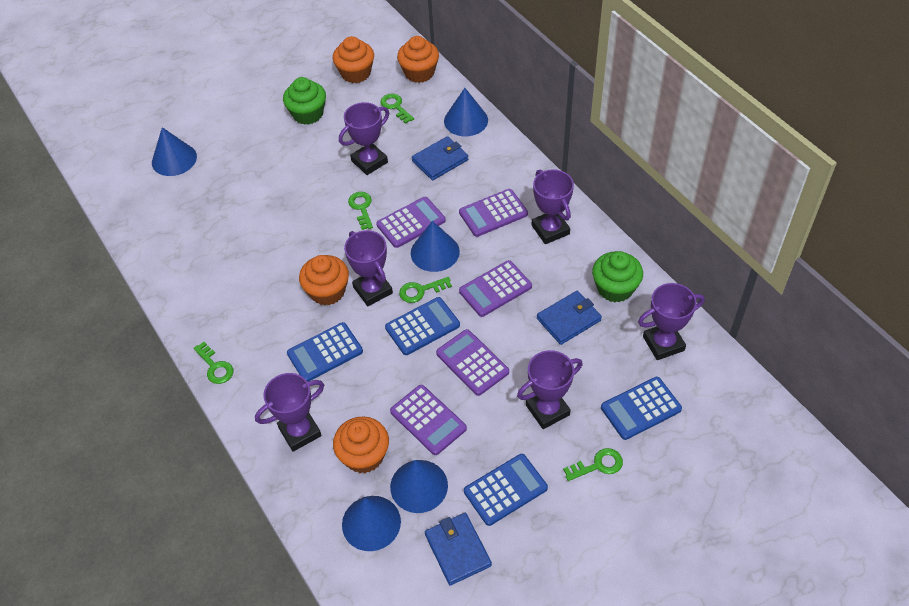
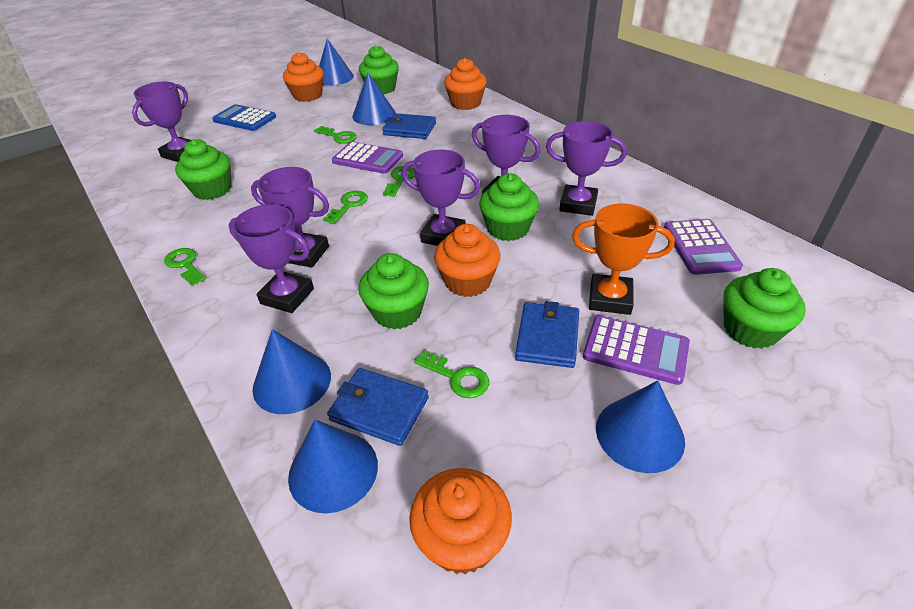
blue calculator: [287,322,363,382] [385,297,460,355] [464,454,548,526] [601,377,682,440] = 4 -> [212,104,276,131] = 1
green cupcake: [283,77,326,125] [592,251,643,302] = 2 -> [175,139,231,200] [359,45,399,94] [359,253,429,329] [479,174,539,241] [723,268,806,349] = 5
orange trophy: none = 0 -> [572,204,675,315] = 1
purple calculator: [376,197,446,248] [390,385,467,455] [436,329,509,396] [459,189,528,237] [459,260,532,317] = 5 -> [332,142,403,174] [583,316,690,385] [664,219,743,275] = 3

